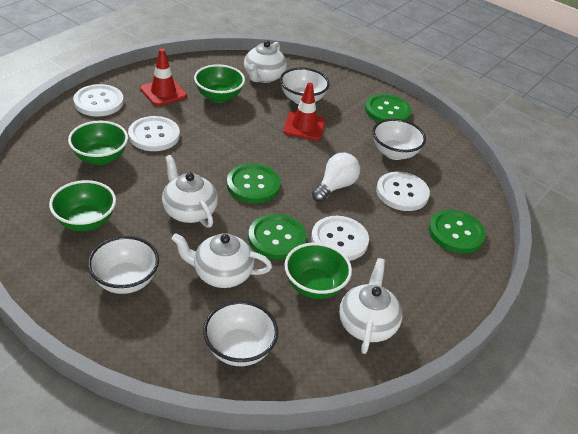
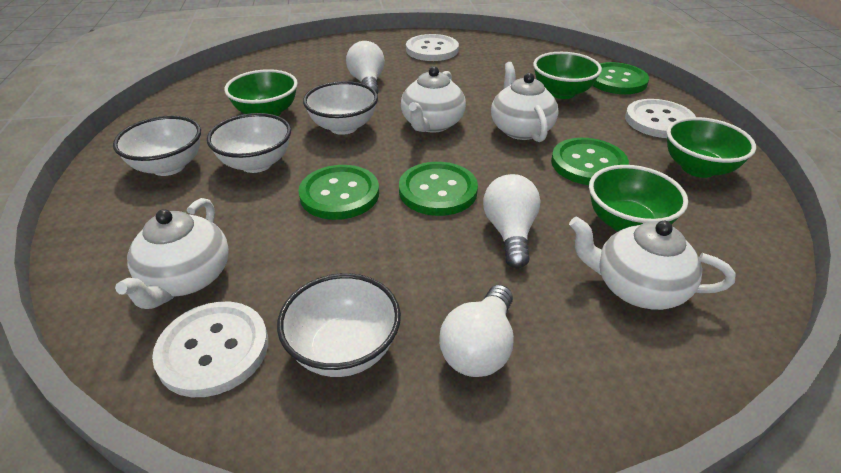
red traffic cone: [140,48,187,106] [283,83,325,140] = 2 -> none = 0
white button: [73,84,124,116] [128,116,180,151] [311,216,369,261] [376,172,430,211] = 4 -> [152,302,268,397] [406,34,459,61] [625,99,696,138] = 3
white light bulb: [312,153,360,202] = 1 -> [346,41,385,95] [439,285,514,377] [483,174,540,269] = 3

